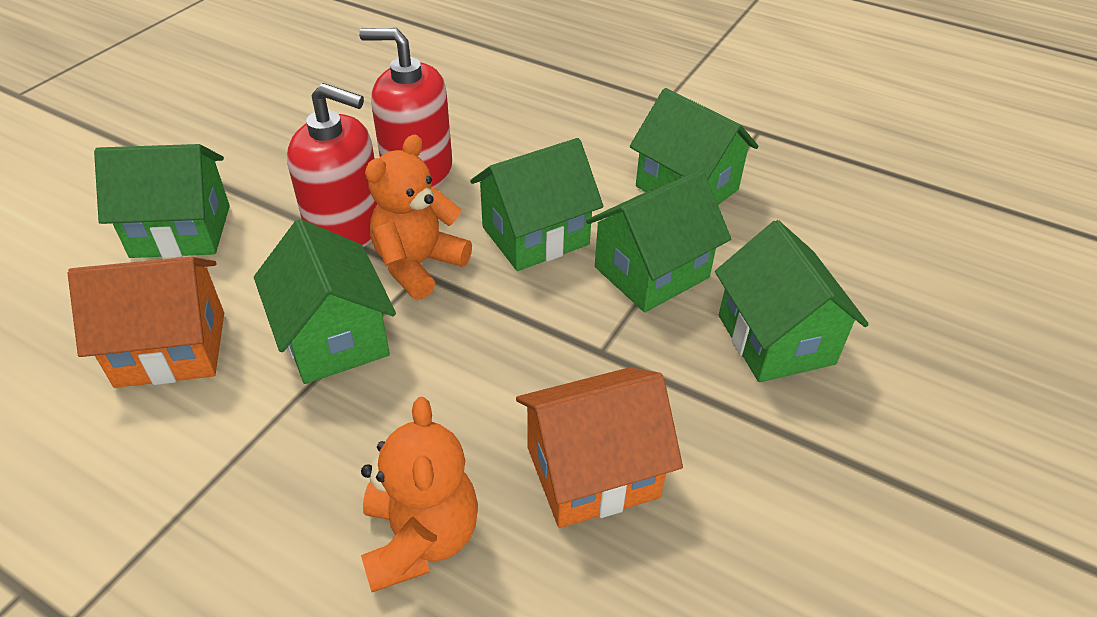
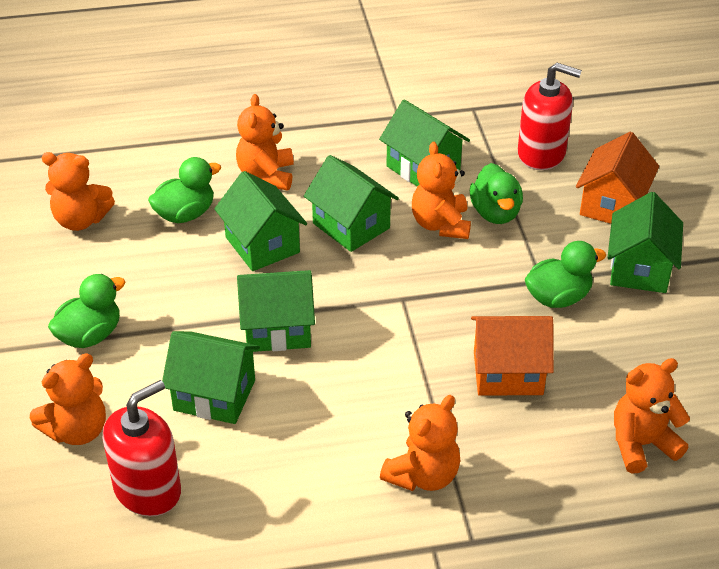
green duck: none = 0 -> [48,274,125,348] [148,157,221,223] [470,163,523,224] [525,241,606,308] = 4
orange teddy bear: [361,397,478,592] [365,134,472,300] = 2 -> [30,354,106,445] [42,152,115,231] [236,94,294,190] [380,395,461,491] [412,142,471,239] [614,358,690,474] = 6

